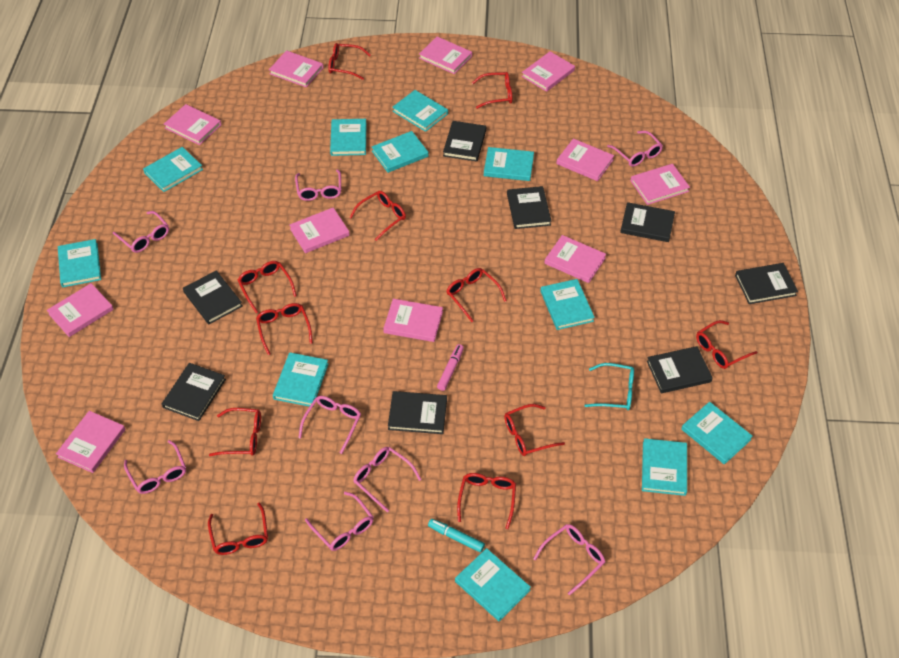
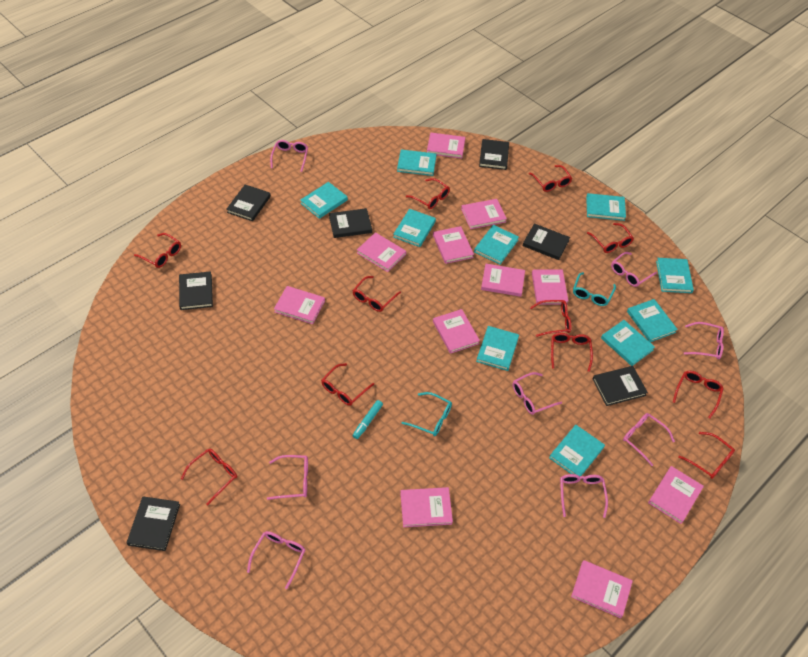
black book: [162,363,226,421] [183,270,243,324] [388,391,447,434] [443,121,486,162] [507,186,551,229] [620,202,675,242] [647,346,713,393] [735,263,798,304] = 8 -> [127,496,180,551] [179,271,213,310] [226,185,271,221] [329,208,372,238] [479,139,509,170] [523,223,570,260] [592,366,648,406] = 7
pink marker: [437,344,464,391] = 1 -> none = 0
turquoise book: [58,239,101,287] [143,147,203,192] [273,352,329,407] [330,119,366,156] [372,131,429,173] [392,90,448,132] [455,548,531,621] [484,147,534,181] [540,279,595,330] [642,438,687,496] [681,402,753,464] = 11 -> [300,182,348,219] [393,209,436,247] [397,149,436,176] [474,225,519,265] [476,326,519,371] [549,425,605,476] [586,193,626,221] [601,320,655,366] [627,299,678,342] [656,258,694,293] = 10
turquoise glasses: [584,363,634,410] = 1 -> [401,392,452,436] [573,272,616,306] = 2

